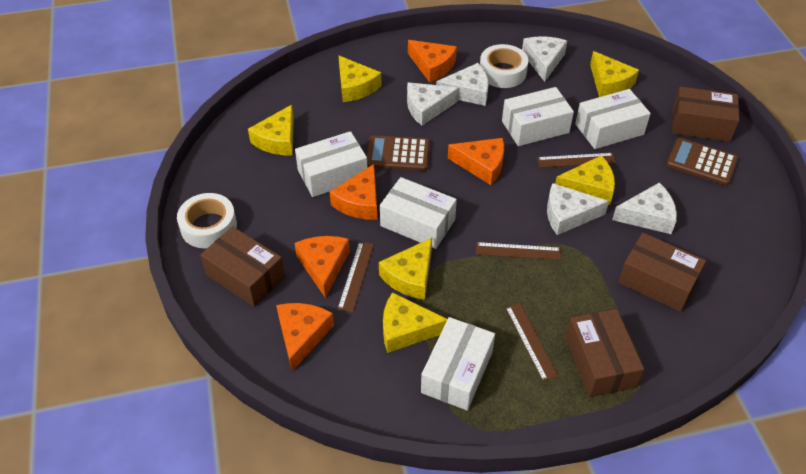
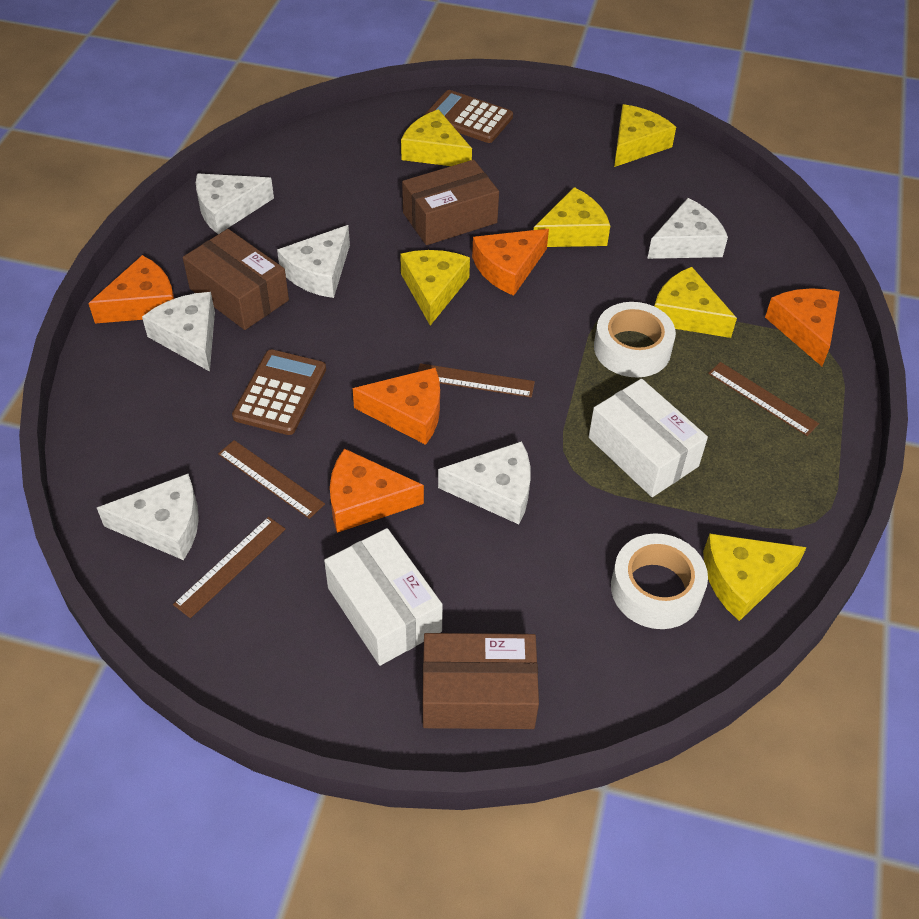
brown box: [200,226,285,307] [565,309,644,397] [618,233,706,312] [672,86,739,142] = 4 -> [183,229,289,330] [402,160,499,245] [423,633,539,729] = 3
white box: [295,131,368,197] [380,177,457,249] [421,317,495,410] [502,87,574,146] [575,89,651,149] = 5 -> [324,528,443,666] [589,379,708,497] = 2
white cheese: [407,82,460,126] [436,63,488,106] [522,36,567,82] [547,183,609,235] [612,183,677,234] = 5 -> [97,474,199,560] [142,292,215,372] [196,174,274,234] [277,225,350,298] [438,441,531,524] [647,198,728,259] = 6

